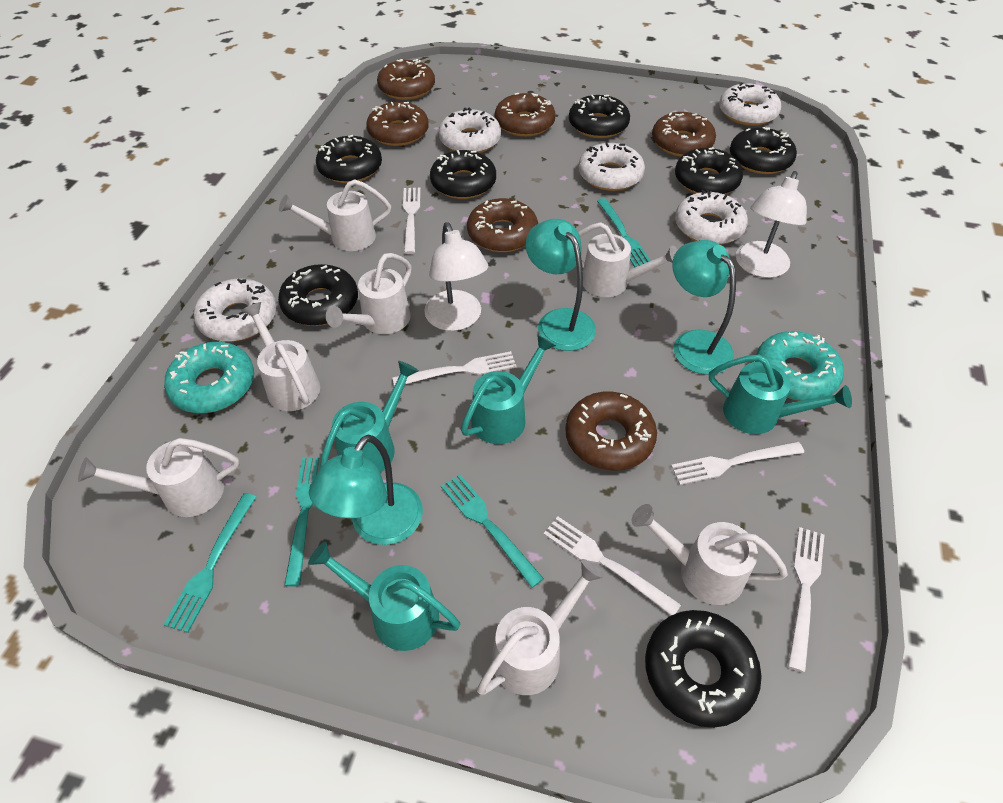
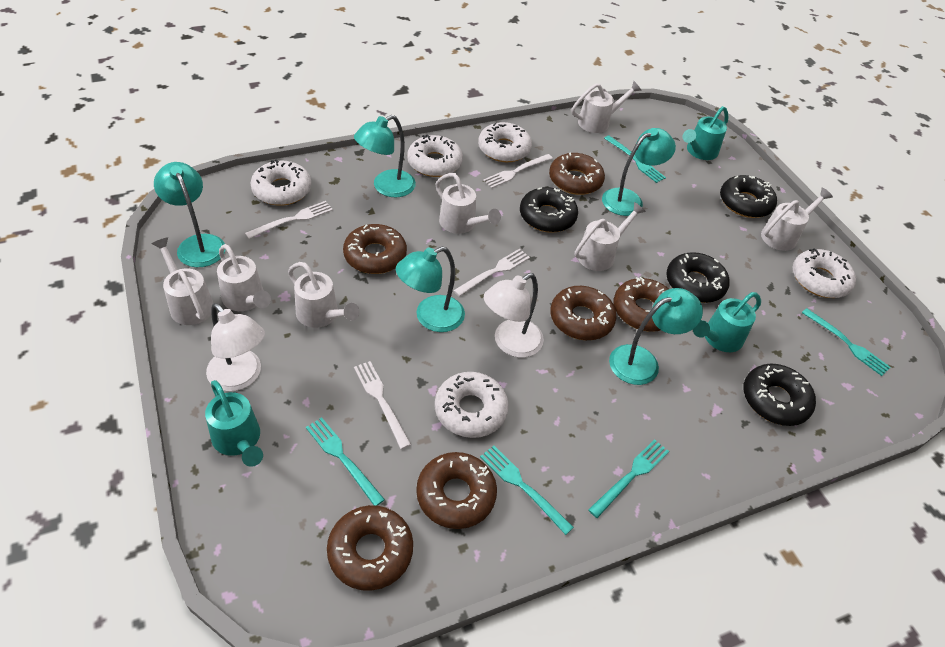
black donut: [278,264,358,326] [316,135,382,183] [430,150,496,199] [569,95,630,138] [645,610,762,728] [675,147,743,194] [730,127,797,174] = 7 -> [520,187,578,233] [666,252,730,303] [720,175,777,218] [743,364,816,426] = 4
turquoise donut: [164,342,254,413] [755,331,844,401] = 2 -> none = 0
turquoise fork: [164,493,256,633] [284,458,319,586] [441,474,544,588] [597,198,650,267] = 4 -> [306,417,385,506] [480,446,574,535] [588,439,669,518] [604,135,666,183] [802,308,891,376] = 5
turquoise lamp: [309,435,423,545] [526,219,596,351] [672,240,736,375] = 3 -> [154,162,226,267] [354,115,416,197] [396,247,465,332] [602,128,676,216] [609,288,703,385] = 5
turquoise watering can: [308,542,461,651] [320,361,419,472] [461,334,556,444] [709,355,852,434] = 4 -> [205,380,263,467] [683,106,729,160] [693,292,761,352] = 3
white fork: [392,351,516,386] [403,188,421,254] [543,516,681,615] [671,442,804,485] [788,527,825,673] = 5 -> [245,201,333,239] [354,361,411,449] [453,249,530,297] [483,154,553,188] = 4

